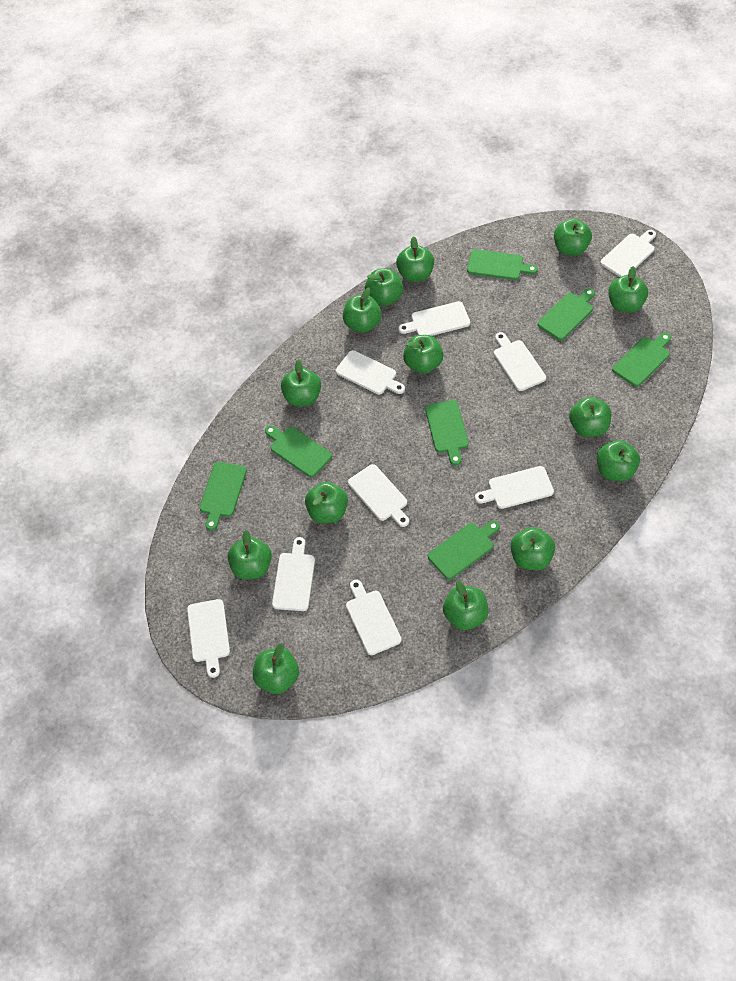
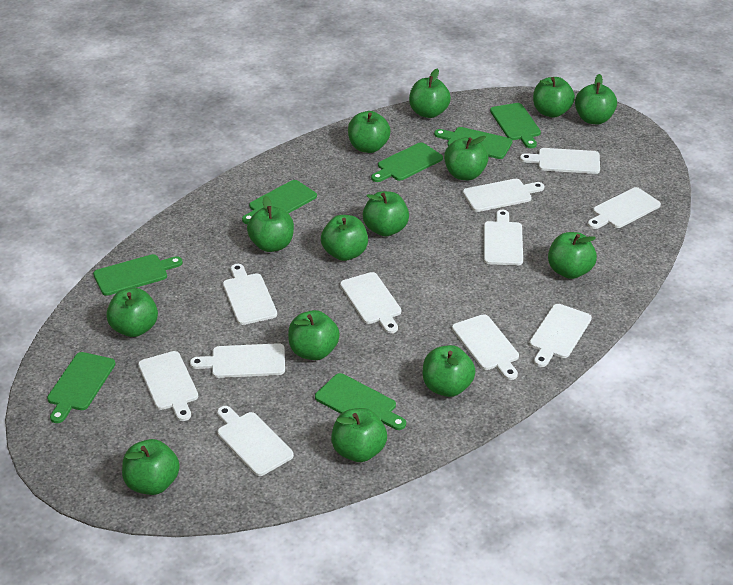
white cutting board: [187,599,230,678] [272,537,315,611] [336,350,405,395] [346,579,402,655] [348,464,409,527] [398,301,470,336] [475,466,554,509] [494,332,546,391] [600,230,656,277] = 9 -> [138,351,198,421] [190,343,285,378] [217,406,294,476] [223,264,277,325] [340,272,401,333] [452,314,519,380] [463,179,544,212] [484,210,523,265] [520,148,600,174] [529,304,592,367] [588,187,661,229] = 11

